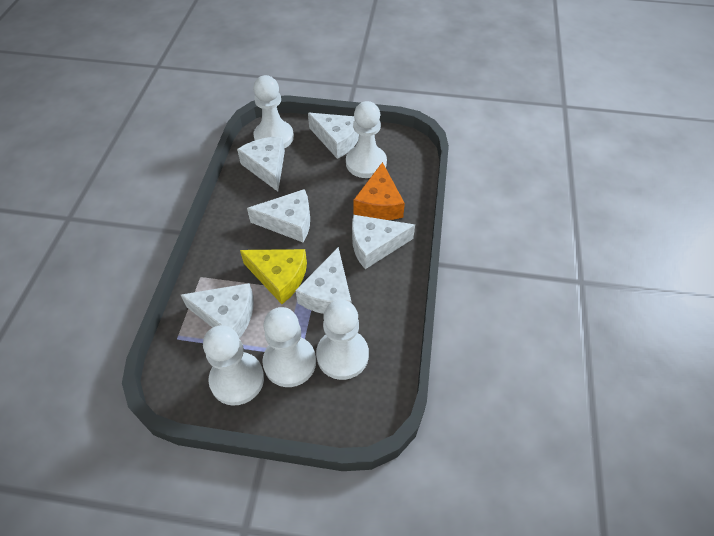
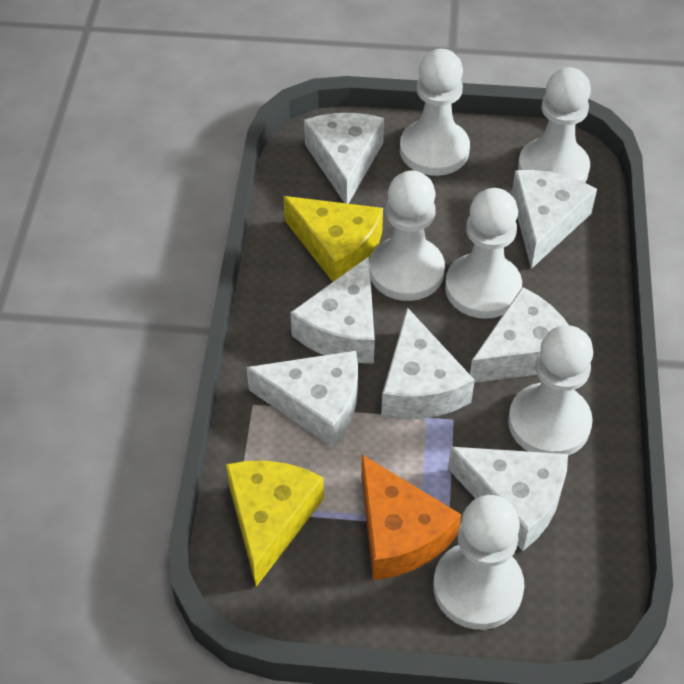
white cheese: [181,283,254,338] [237,136,285,191] [247,189,310,242] [295,247,352,314] [308,113,359,159] [352,215,415,269] = 6 -> [246,351,358,448] [290,257,375,364] [304,113,384,204] [381,307,475,419] [448,447,568,551] [470,287,568,383] [512,170,597,269] = 7
white pawn: [203,325,264,406] [253,75,294,149] [262,307,316,387] [316,300,369,380] [346,101,387,178] = 5 -> [369,171,445,301] [400,49,470,176] [433,495,525,630] [445,188,522,319] [508,325,593,456] [518,67,591,182] = 6
yellow cheese: [240,249,307,304] = 1 -> [226,461,324,587] [284,196,383,282] = 2

